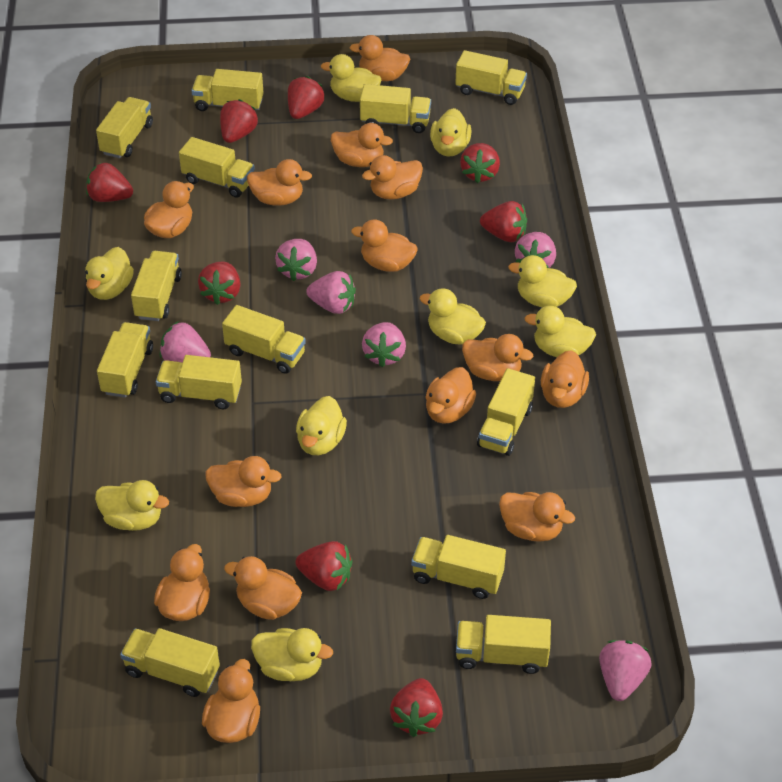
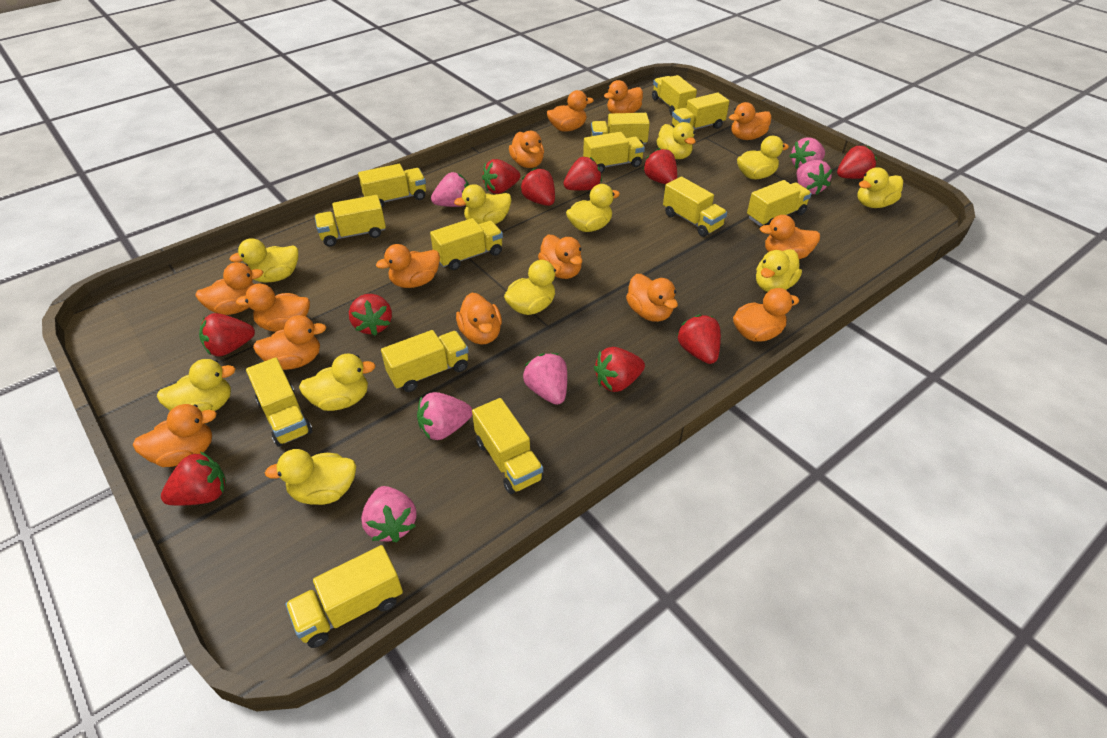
red strawberry: [86,163,133,202] [198,262,241,305] [220,99,258,143] [288,76,325,119] [295,541,353,591] [390,678,443,737] [460,143,500,183] [480,201,527,242] = 8 -> [161,451,226,505] [199,313,255,357] [349,294,392,335] [482,159,520,194] [521,168,555,206] [563,157,602,191] [594,347,645,392] [643,148,677,184] [677,315,721,364] [837,146,877,179] = 10
yellow duck: [85,247,134,300] [95,480,169,531] [251,628,333,681] [296,396,347,455] [321,54,381,102] [420,289,486,345] [430,108,472,156] [508,255,577,308] [525,306,596,357] = 9 -> [157,359,235,412] [229,238,298,283] [265,449,356,505] [299,354,376,411] [454,184,511,224] [504,260,562,315] [566,184,620,232] [656,122,696,159] [737,136,789,179] [756,249,802,292] [857,167,903,208] = 11

